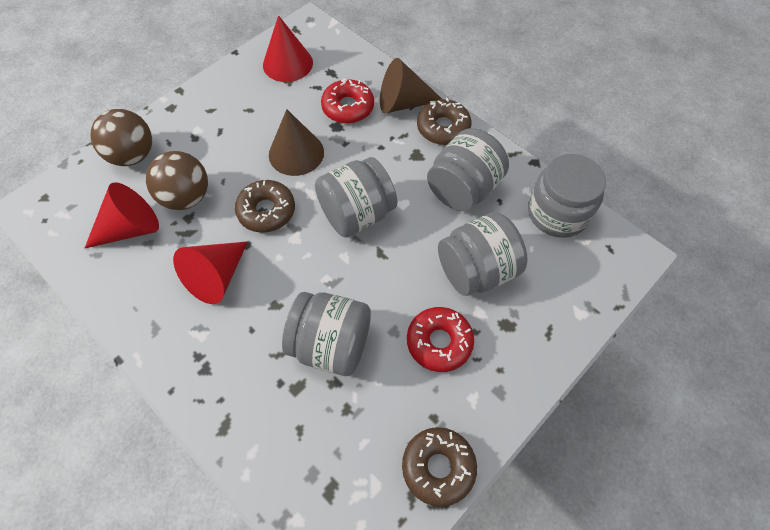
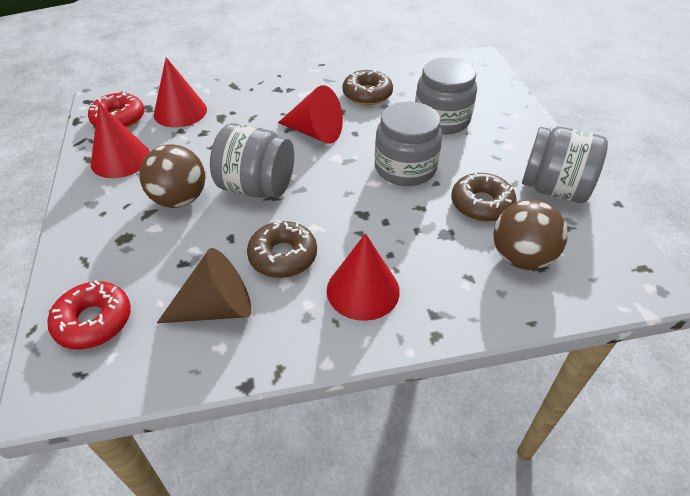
brown cone: [269,109,324,176] [380,58,442,114] = 2 -> [157,248,251,323] = 1
grey jar: [282,292,371,376] [315,157,397,238] [427,128,509,211] [438,212,527,296] [528,154,606,238] = 5 -> [210,123,294,198] [375,102,442,186] [415,58,477,134] [522,127,608,203] = 4
red cone: [85,182,159,248] [173,241,248,304] [263,15,313,82] = 3 -> [91,103,150,178] [154,57,207,127] [278,85,343,144] [327,233,400,321] = 4

